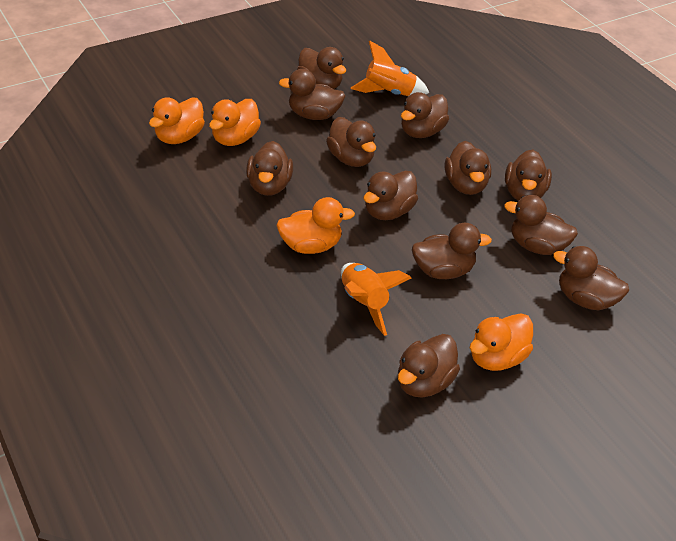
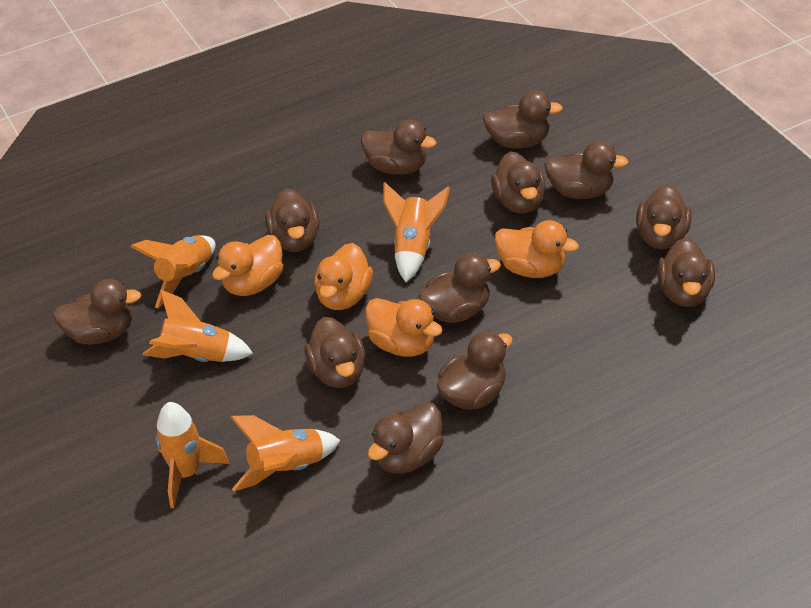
orange rocket: [341,263,411,336] [351,41,429,96] = 2 -> [130,235,215,308] [143,289,253,362] [155,402,230,508] [230,415,341,491] [383,182,450,282] = 5

